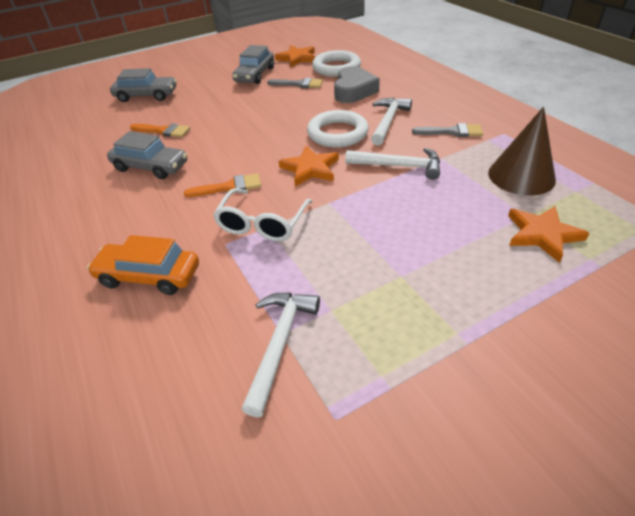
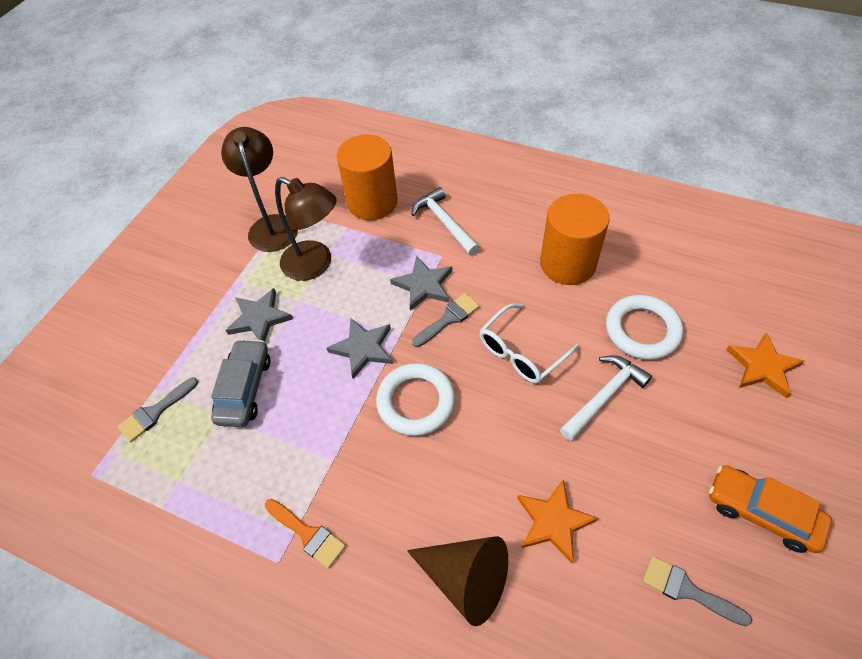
brown lamp: none = 0 -> [221,127,298,252] [275,177,337,281] = 2
grey brush: [267,78,323,88] [412,123,483,137] = 2 -> [118,377,198,442] [412,293,480,347] [642,556,752,626] = 3
grey car: [107,131,187,179] [110,68,177,102] [232,45,274,84] = 3 -> [211,339,270,427] = 1
grey heart: [334,66,380,103] = 1 -> none = 0
grey star: none = 0 -> [226,288,293,341] [327,318,393,379] [390,256,452,311] = 3
orange brush: [130,124,190,137] [184,173,261,197] = 2 -> [265,499,346,569] = 1
orange cylinder: none = 0 -> [337,135,398,220] [540,194,610,285] = 2
orange star: [275,45,315,67] [279,146,339,186] [508,206,590,263] = 3 -> [517,480,598,564] [726,332,804,398] = 2
white hammer: [241,293,320,417] [345,148,440,180] [371,97,412,146] = 3 -> [412,187,480,255] [560,355,652,441] = 2

